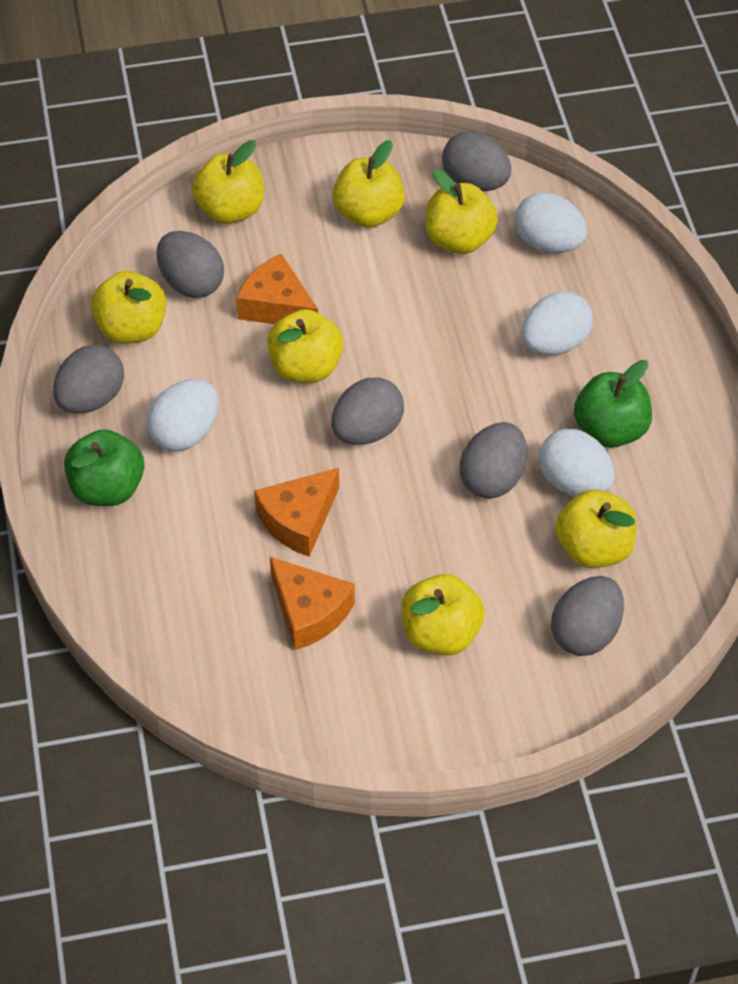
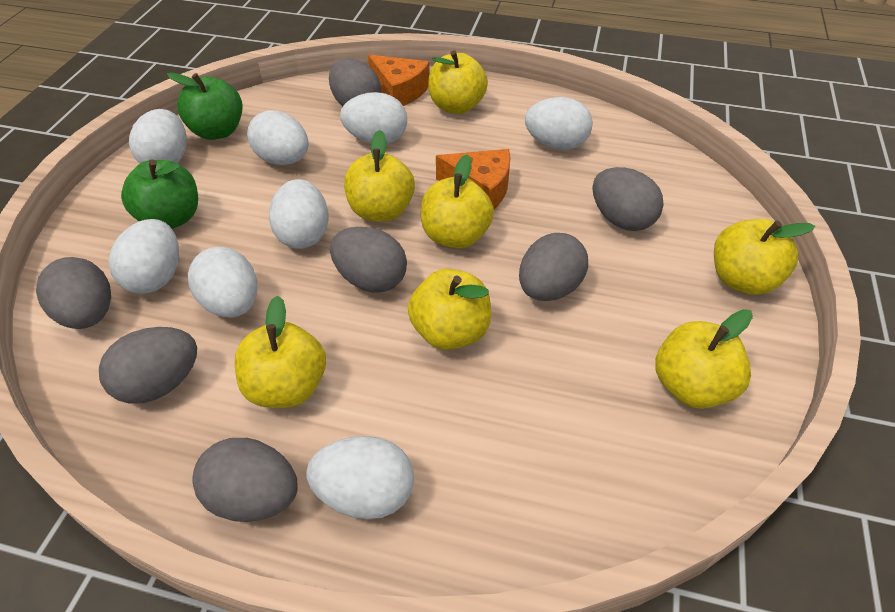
grey egg: [53,345,124,414] [157,231,224,298] [331,377,404,445] [442,131,511,191] [460,422,527,498] [551,576,624,656] = 6 -> [36,257,111,329] [99,327,197,404] [192,438,298,522] [329,58,381,106] [330,227,407,293] [519,233,588,301] [592,167,664,231] = 7
orange cheese: [237,254,318,324] [254,468,339,557] [270,557,355,650] = 3 -> [368,55,430,106] [436,149,511,209] = 2
white egg: [147,379,218,451] [514,192,587,253] [521,291,593,355] [539,429,615,496] = 4 -> [108,219,179,294] [129,109,187,163] [188,247,257,318] [247,110,308,165] [269,179,328,249] [306,436,414,519] [340,92,407,144] [525,97,593,150] = 8

